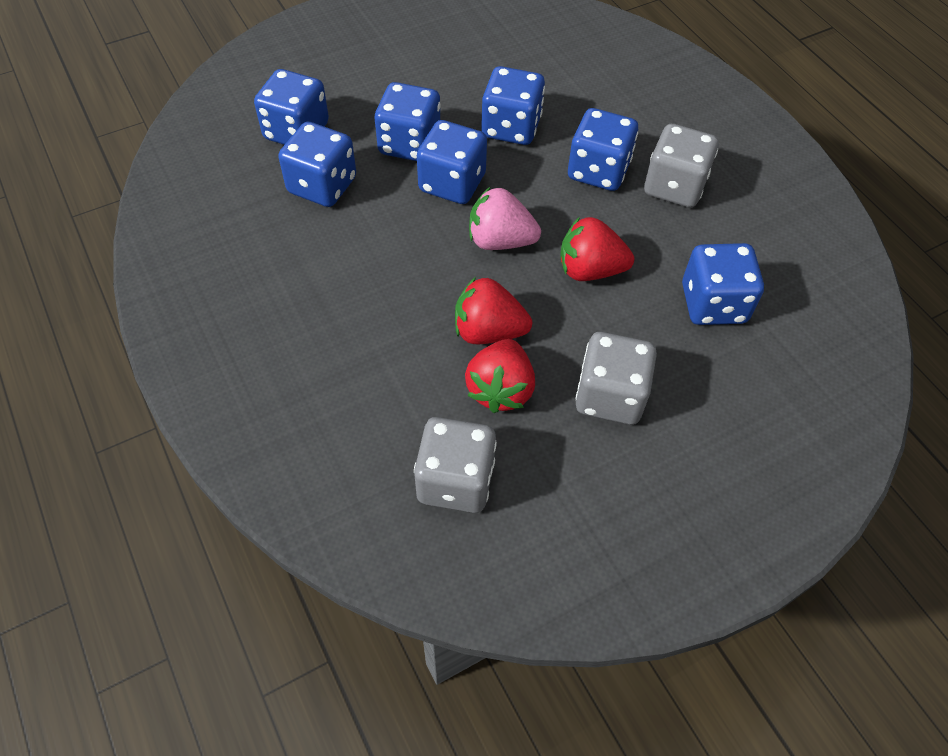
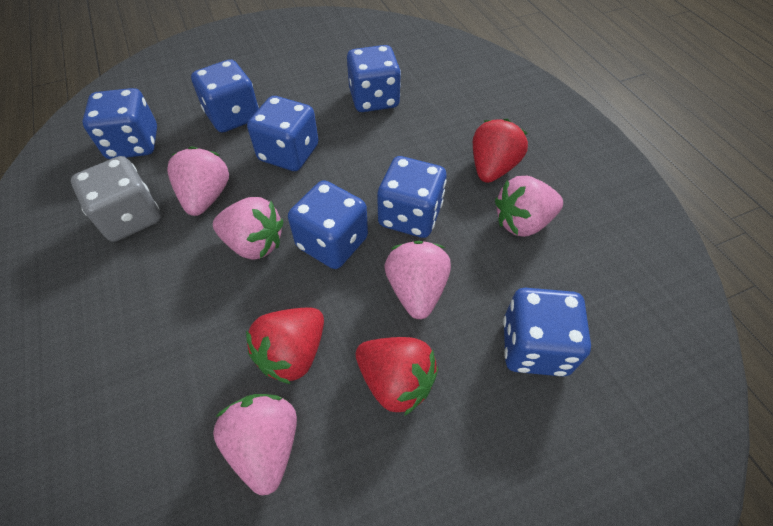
grey dice: [414,417,497,513] [575,332,657,425] [644,124,719,208] = 3 -> [71,156,161,242] = 1
pink strawberry: [469,187,541,250] = 1 -> [167,146,229,216] [213,197,283,260] [213,394,297,495] [385,241,451,319] [495,176,563,237] = 5

